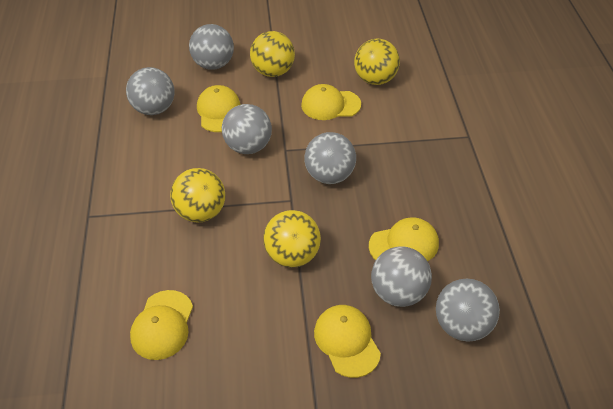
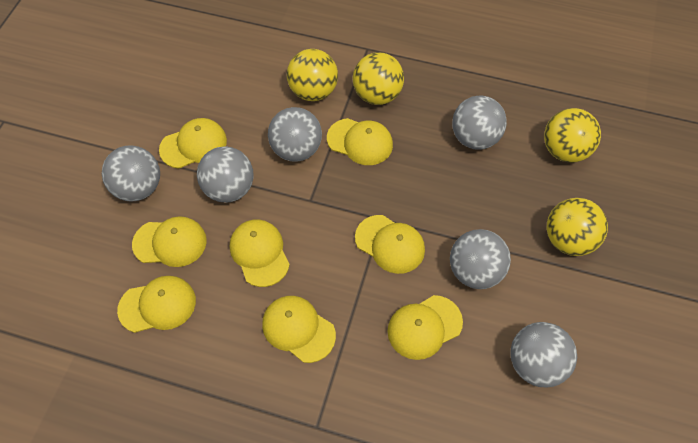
yellow cap: [130,290,193,360] [197,85,240,132] [301,84,361,120] [314,305,381,378] [369,217,439,261] = 5 -> [117,276,196,333] [132,216,207,267] [159,118,227,168] [230,219,290,287] [262,296,336,363] [327,118,393,165] [355,215,425,274] [387,295,463,360] = 8

